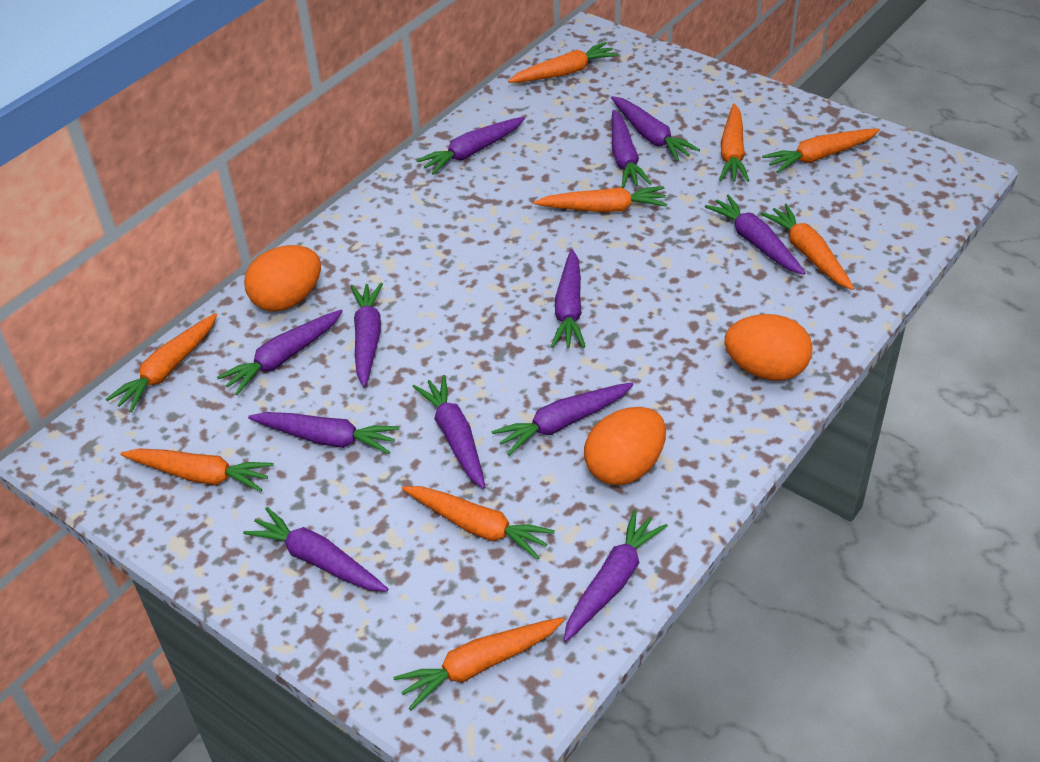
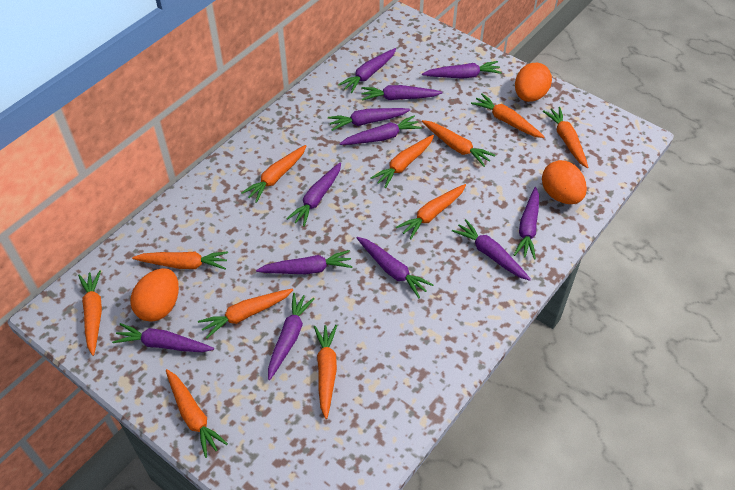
orange carrot: [106,313,217,412] [121,448,273,492] [393,617,564,710] [402,486,555,560] [508,42,618,83] [534,186,667,212] [719,104,750,182] [761,204,854,290] [762,129,880,173] = 9 -> [78,270,102,356] [132,251,228,269] [166,369,228,458] [198,288,293,338] [241,145,306,203] [314,325,337,419] [370,135,434,188] [396,184,466,239] [422,120,495,167] [471,93,544,138] [543,107,588,168] = 11

